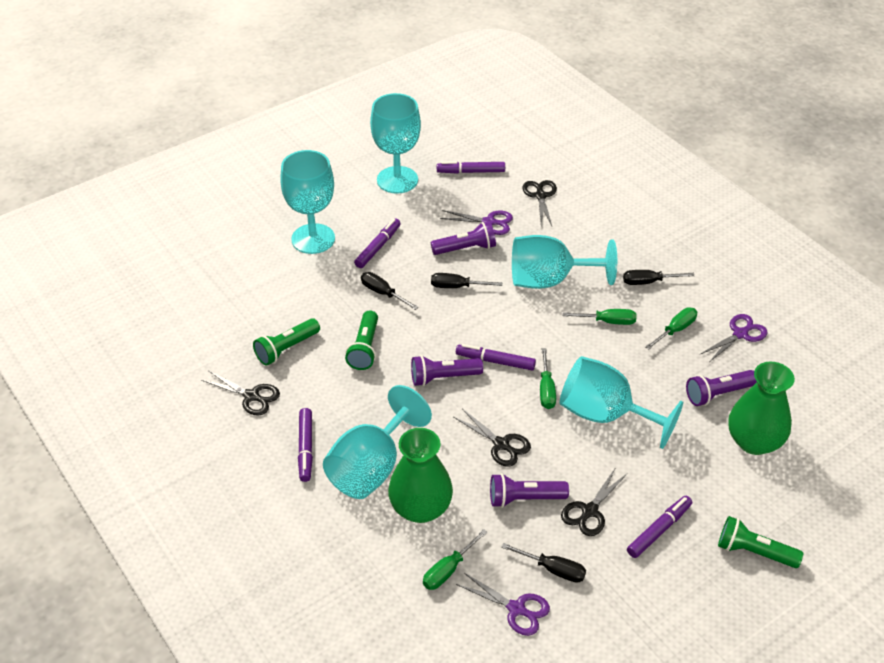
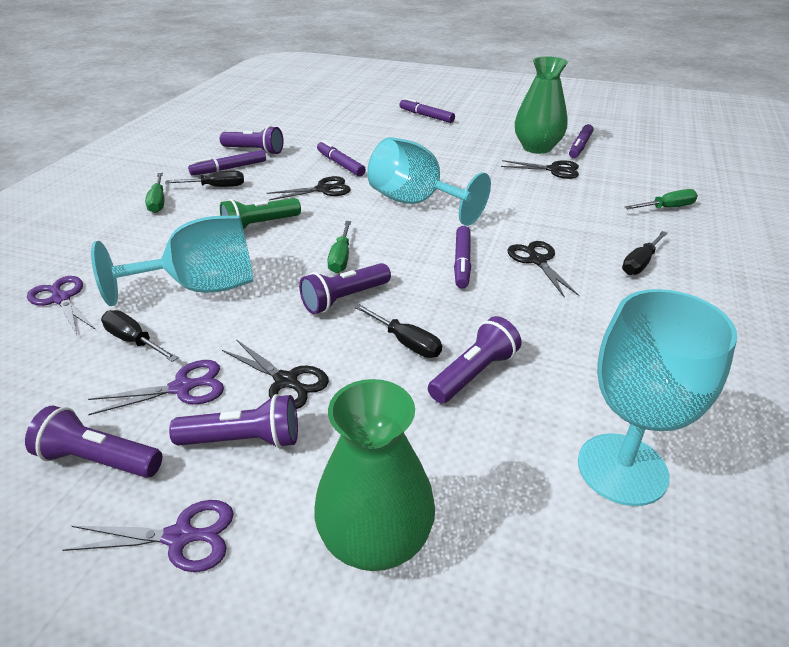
green flashlight: [253,318,320,366] [345,310,378,370] [718,516,803,568] = 3 -> [220,198,301,229] = 1
green screwdriver: [423,529,488,590] [540,348,556,409] [562,309,636,325] [645,307,697,349] = 4 -> [145,173,164,213] [327,221,351,273] [625,189,698,209] = 3
purple flashlight: [411,355,483,386] [431,221,496,255] [490,473,569,508] [686,370,757,406] = 4 -> [25,406,162,478] [169,394,298,448] [220,126,284,155] [299,263,391,314] [428,316,521,403] = 5
turquoise goblet: [280,150,335,254] [323,385,432,499] [370,93,421,194] [512,235,617,289] [560,356,683,449] = 5 -> [91,215,254,306] [367,137,491,226] [578,289,737,506] = 3

